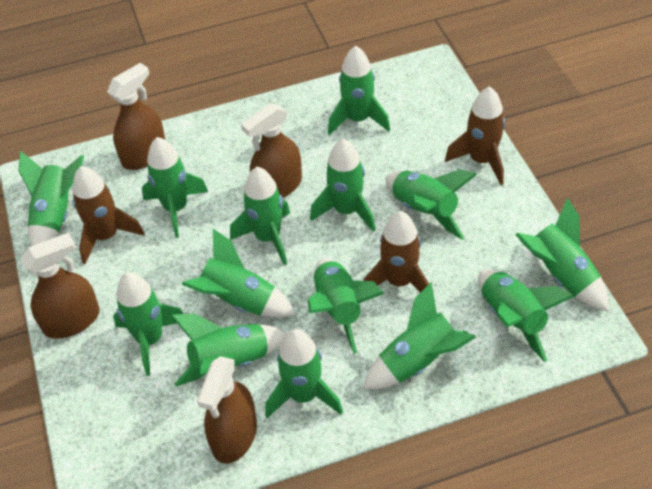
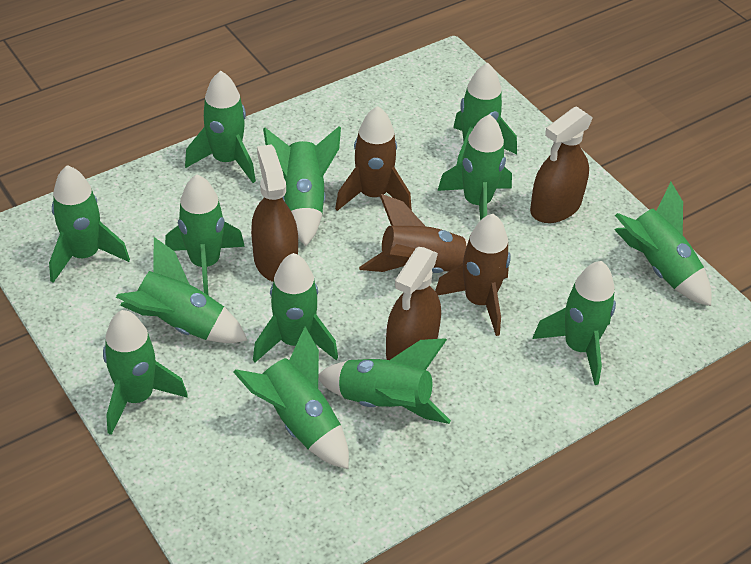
brown spray bottle: [21,233,100,339] [107,63,165,170] [197,356,257,464] [241,103,302,198] = 4 -> [251,145,298,282] [386,247,441,360] [530,106,593,223] = 3
green rocket: [18,151,84,246] [113,272,183,376] [142,137,208,238] [171,313,287,386] [181,229,296,318] [230,167,290,265] [265,329,343,418] [308,258,384,354] [310,139,376,232] [328,46,390,135] [363,282,476,390] [385,169,477,240] [478,269,574,362] [516,198,609,312] = 14 -> [49,165,130,283] [103,310,188,435] [116,237,248,343] [165,174,245,295] [185,71,256,183] [233,327,349,469] [253,253,338,362] [263,126,341,246] [318,338,451,424] [437,114,512,220] [453,63,517,165] [533,261,616,385] [614,182,712,306] = 13

